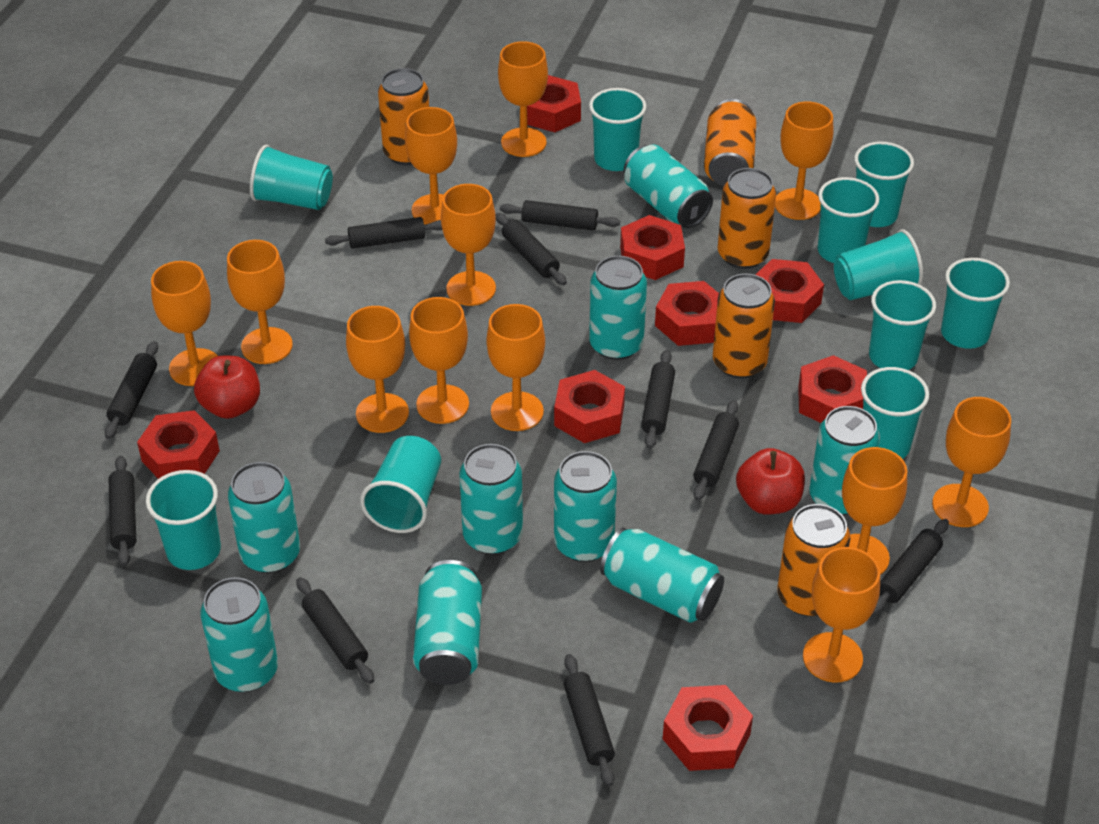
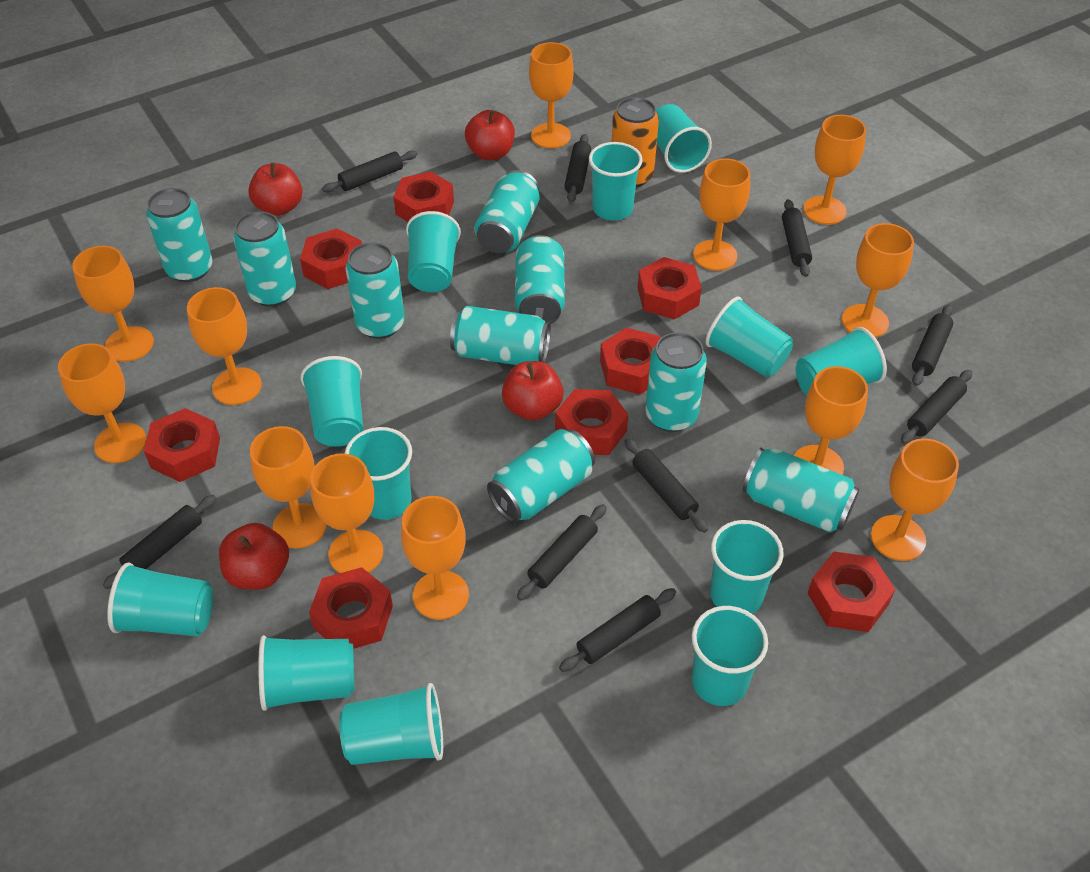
black rolling pin: [105,341,158,439] [109,456,136,566] [296,577,374,684] [325,217,442,249] [495,213,567,285] [500,200,620,230] [564,654,615,786] [641,350,675,449] [693,400,739,501] [873,519,949,614] = 10 -> [103,495,217,589] [322,150,418,192] [517,504,607,601] [559,588,676,672] [564,134,591,203] [625,438,708,533] [782,199,812,277] [901,370,972,444] [912,305,953,386] = 9
orange can: [378,68,429,165] [704,99,756,186] [713,273,775,379] [718,168,776,269] [777,504,851,617] = 5 -> [612,97,659,187] = 1
red apple: [194,356,260,419] [736,448,805,515] = 2 -> [219,523,289,590] [248,163,303,216] [465,109,515,160] [502,361,564,421] = 4
turquoise cup: [146,470,221,570] [250,145,333,210] [360,436,441,533] [589,88,646,171] [818,177,879,263] [834,229,923,300] [854,141,914,227] [861,367,929,459] [869,280,936,370] [941,258,1010,349] = 10 -> [107,562,213,637] [258,635,354,711] [300,356,364,447] [339,683,443,765] [345,427,412,520] [406,211,461,292] [589,142,643,220] [656,104,712,173] [692,606,768,706] [706,297,793,377] [710,520,784,614] [796,327,887,396] = 12

